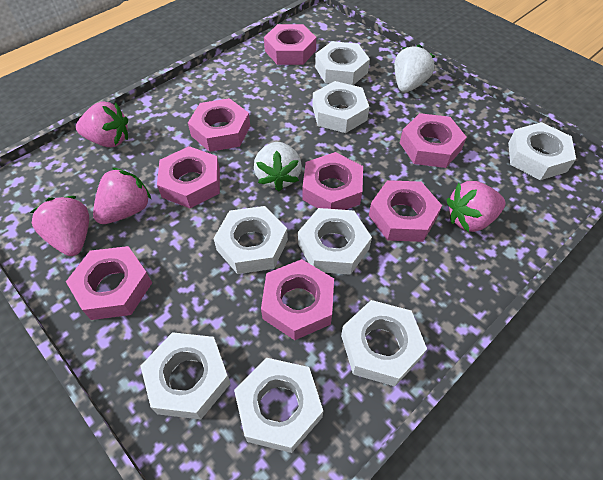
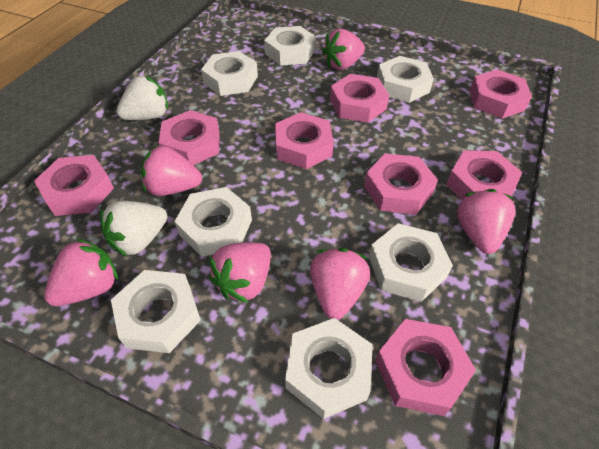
pink strawberry: [30,196,89,256] [76,101,128,147] [93,168,152,224] [447,181,505,232] = 4 -> [44,238,118,306] [141,146,202,196] [209,242,271,303] [310,248,370,320] [322,29,365,70] [457,189,516,254] = 6
white nut: [141,332,231,419] [213,206,288,274] [234,358,323,453] [298,208,372,275] [312,81,369,133] [315,41,370,85] [341,300,427,386] [508,122,576,180] = 8 -> [111,270,201,353] [174,187,252,257] [201,51,258,96] [264,26,316,66] [285,318,373,419] [369,223,453,302] [377,56,434,103] = 7

